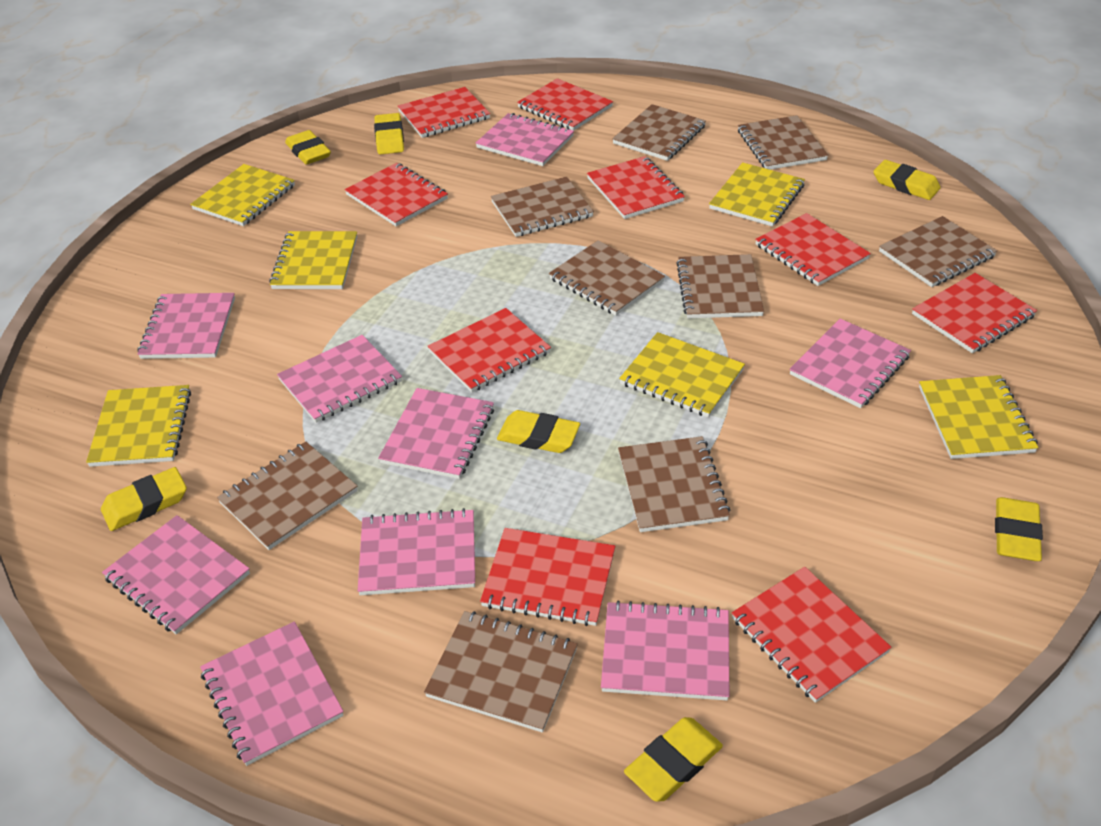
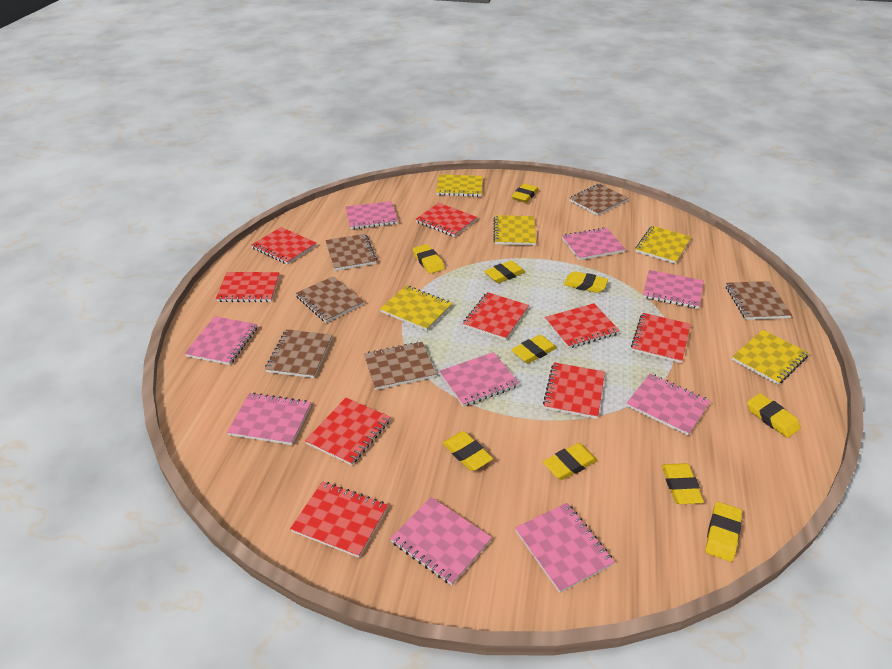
brown notebook: [217,442,358,550] [424,611,578,733] [491,177,594,237] [549,240,665,316] [612,104,706,161] [618,436,730,532] [676,254,764,319] [738,115,828,170] [879,216,997,287] = 9 -> [265,329,332,378] [296,276,364,323] [325,234,377,271] [364,342,436,390] [569,184,628,216] [726,281,792,320] = 6
yellow eraser: [101,467,187,531] [285,130,331,165] [374,113,404,154] [497,410,580,453] [624,717,723,802] [873,160,941,200] [995,497,1043,561] = 7 -> [413,244,445,274] [443,431,493,471] [484,260,525,283] [511,335,557,363] [512,184,539,203] [543,443,598,480] [564,271,608,293] [662,463,704,504] [705,502,742,562] [747,393,801,438] = 10
yellow notebook: [86,385,191,467] [190,164,295,226] [269,231,357,289] [619,332,745,417] [709,162,805,227] [919,375,1038,459] = 6 -> [380,285,452,331] [436,174,483,197] [493,215,536,245] [635,226,691,264] [732,330,809,385] = 5

